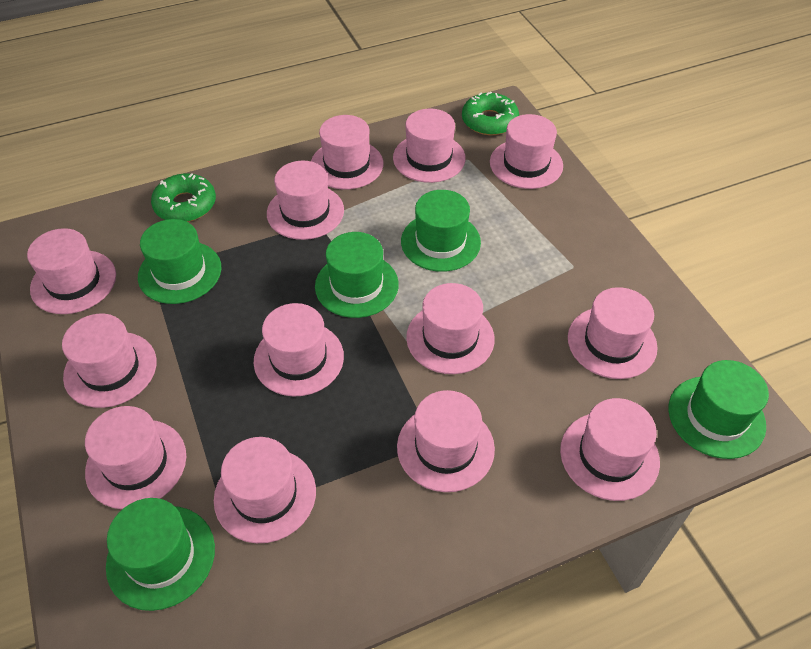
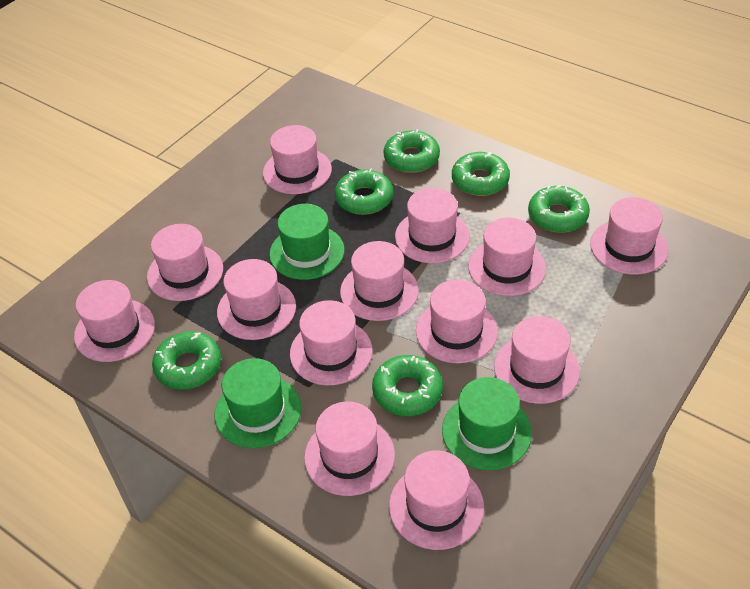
green donut: [151,173,216,222] [462,92,519,135] = 2 -> [152,331,221,390] [335,168,393,215] [372,355,443,416] [383,129,440,173] [452,152,510,196] [528,185,590,233] = 6
green hat: [106,498,215,611] [138,219,221,304] [315,232,399,318] [401,190,481,272] [668,360,769,459] = 5 -> [215,358,301,448] [269,204,345,280] [442,377,532,470] = 3

